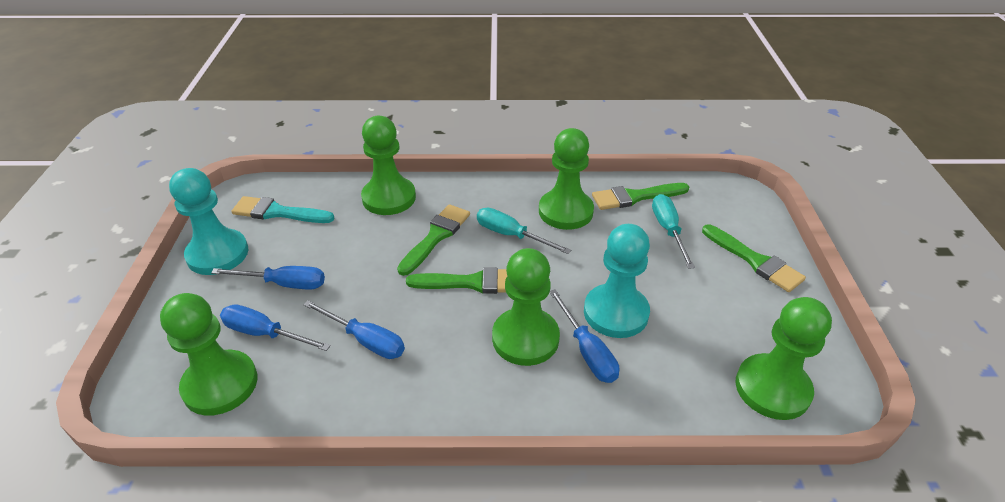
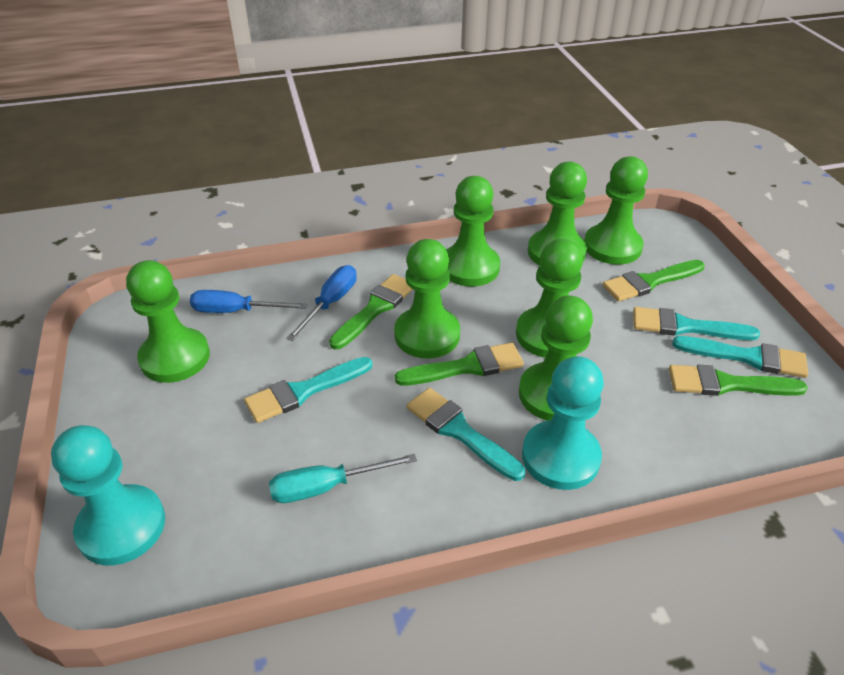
blue screwdriver: [211,266,325,290] [220,304,331,351] [303,300,405,359] [549,289,619,383] = 4 -> [190,290,308,313] [286,265,357,341] = 2
green pawn: [160,293,258,416] [361,116,416,215] [492,248,560,366] [539,128,594,230] [736,297,832,420] = 5 -> [126,260,210,383] [394,239,460,358] [447,176,500,287] [516,239,583,358] [519,296,593,421] [528,162,587,266] [584,156,648,265] = 7
turquoise brush: [231,196,335,223] = 1 -> [244,357,372,423] [407,388,525,481] [633,307,760,340] [672,336,808,378] = 4
turquoise screwdriver: [477,208,571,254] [652,194,695,269] = 2 -> [269,454,417,503] = 1

